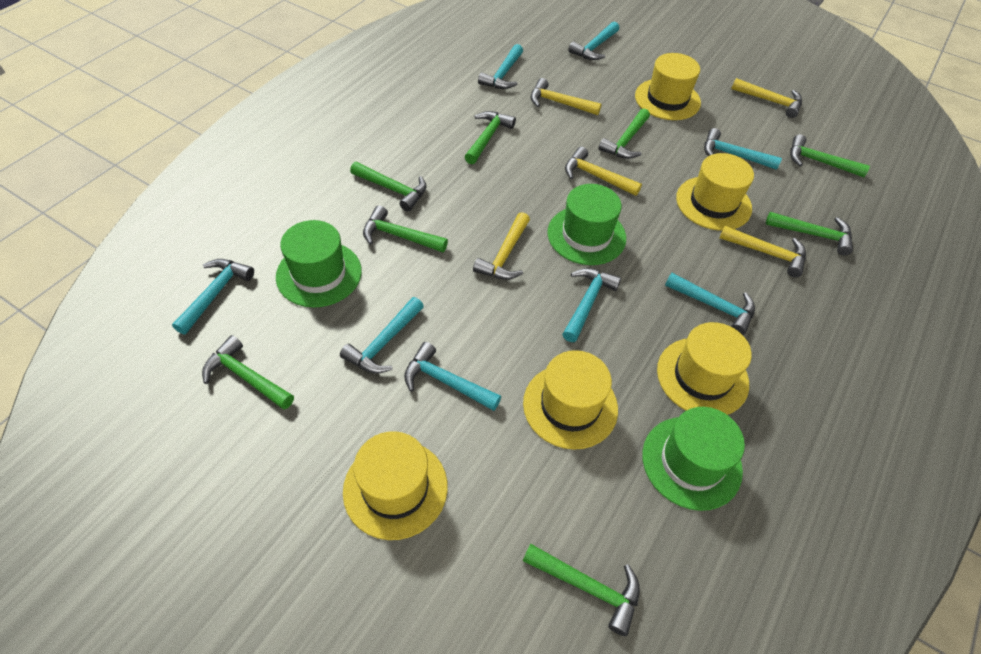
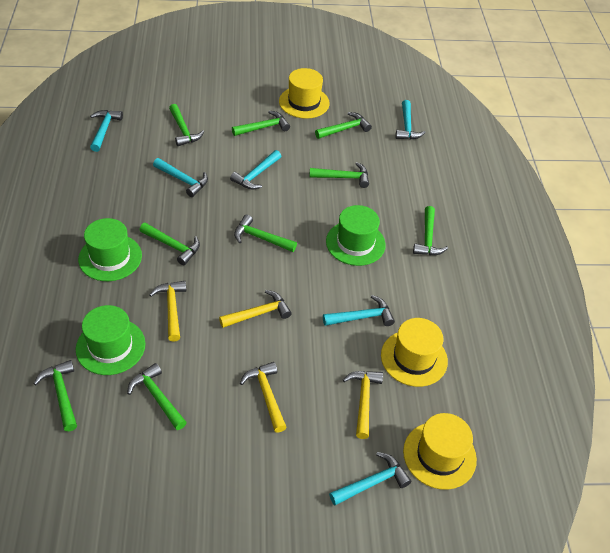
green hammer: [202,335,294,409] [350,162,427,211] [363,205,448,252] [465,111,516,164] [523,544,640,636] [598,109,650,159] [766,212,853,256] [790,134,870,177] = 8 -> [33,360,77,431] [127,363,187,430] [139,223,200,265] [169,104,204,146] [232,111,290,136] [234,214,297,252] [310,162,369,188] [315,112,372,139] [413,206,448,255] = 9
turquoise hammer: [172,259,254,334] [340,297,424,374] [404,342,501,411] [478,44,523,89] [562,268,621,342] [568,21,619,60] [665,273,755,335] [704,128,782,170] = 8 -> [90,110,123,152] [153,158,208,197] [230,150,281,189] [323,295,395,326] [329,452,411,505] [395,100,426,140] = 6
yellow hammer: [473,212,530,280] [531,78,602,115] [565,147,642,196] [720,226,806,277] [731,78,802,118] = 5 -> [149,281,187,342] [219,290,292,328] [240,362,287,433] [343,371,383,439] = 4
yellow hat: [343,431,448,540] [523,350,618,450] [635,53,701,120] [657,322,752,415] [676,153,754,231] = 5 -> [279,68,330,119] [381,318,448,387] [403,413,477,490] = 3

